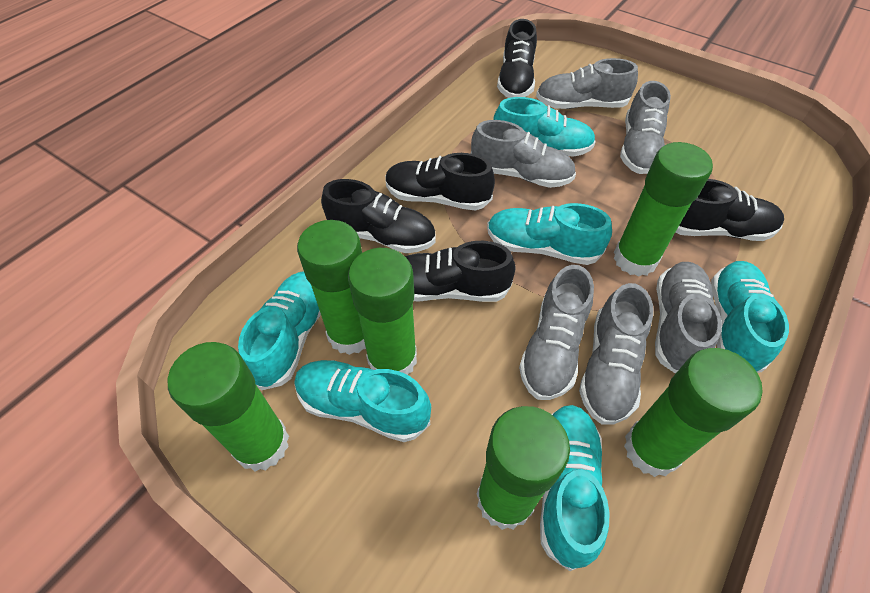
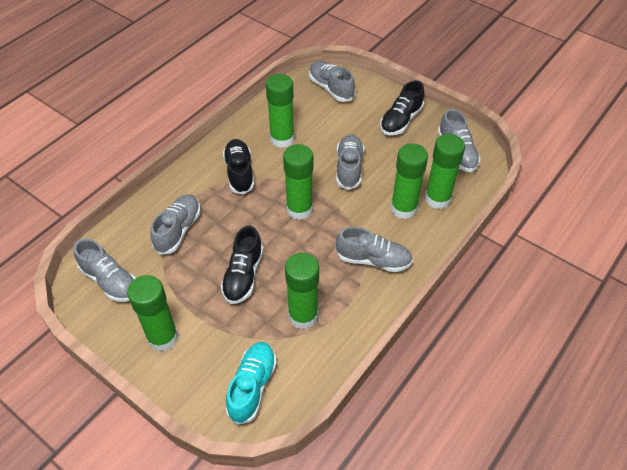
black shoe: [321,179,436,253] [385,153,495,210] [405,241,516,302] [497,19,537,98] [676,179,784,241] = 5 -> [221,226,263,304] [223,139,254,195] [380,81,424,135] = 3
turquoise shoe: [238,272,321,390] [294,360,431,442] [487,203,612,265] [493,97,596,157] [540,405,610,571] [711,261,789,373] = 6 -> [225,342,277,425] = 1

